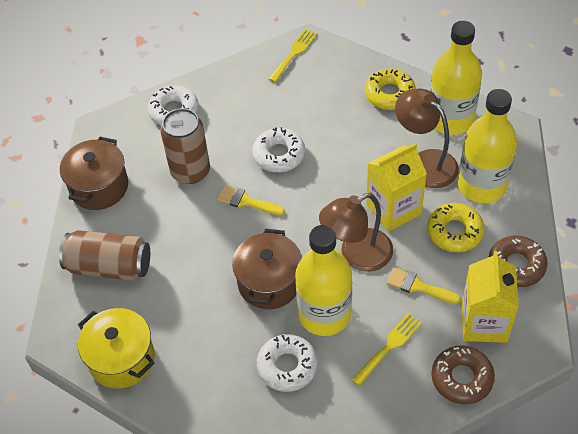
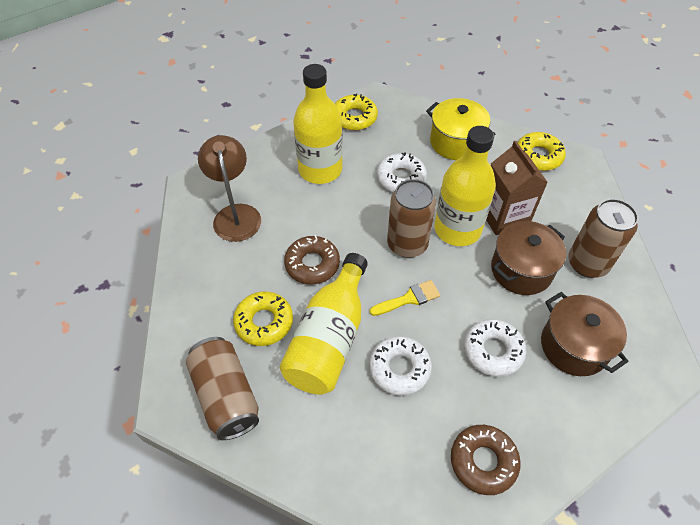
brown can: [59,230,150,281] [160,108,210,184] = 2 -> [186,337,259,440] [387,179,436,258] [568,199,638,278] = 3
brown carton: none = 0 -> [486,141,548,235] = 1
brown lamp: [319,193,393,272] [395,88,459,188] = 2 -> [198,135,261,242] = 1
yellow brush: [217,185,285,215] [387,267,461,304] = 2 -> [369,280,440,316] = 1
yellow carton: [366,143,427,232] [462,251,519,343] = 2 -> none = 0
yellow donut: [365,69,416,110] [427,203,485,252] = 2 -> [233,291,293,346] [335,94,378,130] [518,132,566,171] = 3
yellow fork: [269,29,317,83] [352,313,422,386] = 2 -> none = 0

